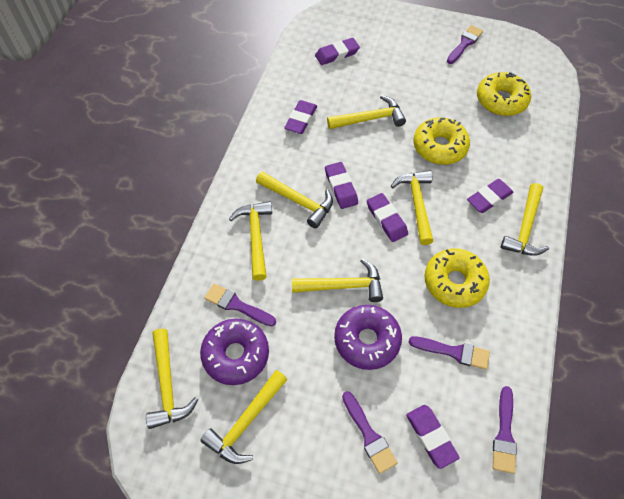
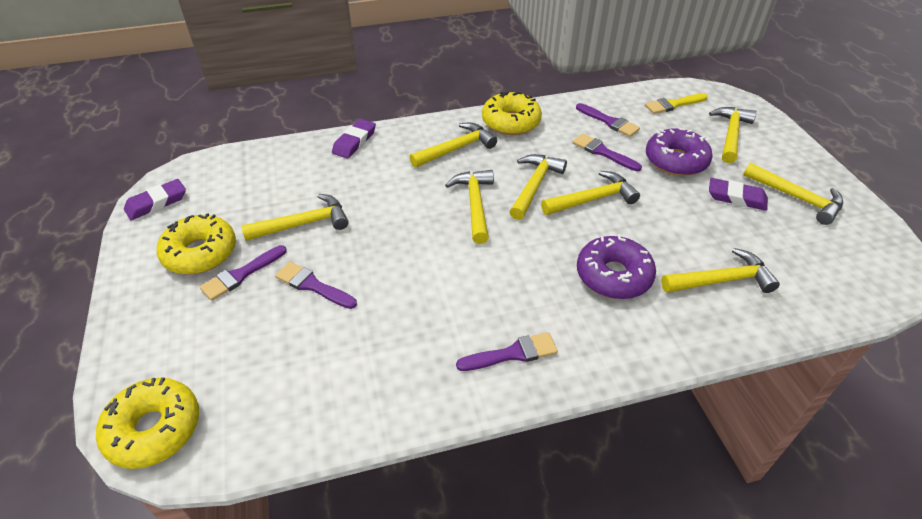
purple eraser: [284,100,317,134] [315,38,360,65] [325,162,358,209] [367,193,408,242] [406,405,460,469] [467,179,514,213] = 6 -> [124,179,186,220] [332,119,376,159] [709,178,768,211] = 3
yellow brush: none = 0 -> [645,93,708,114] = 1

